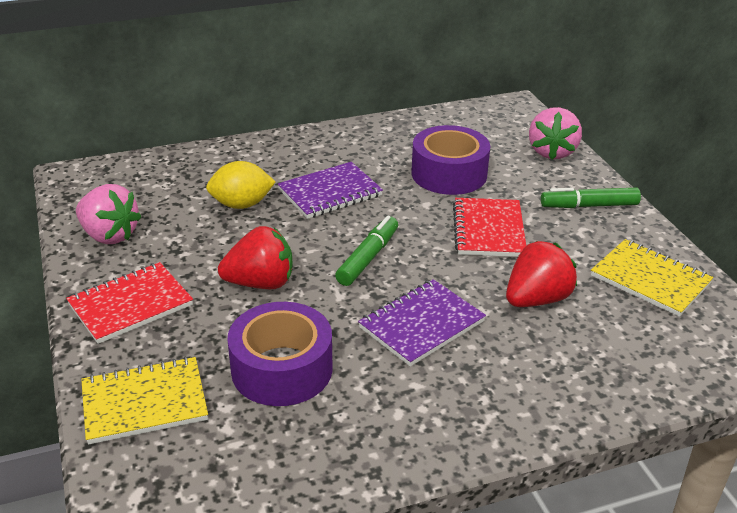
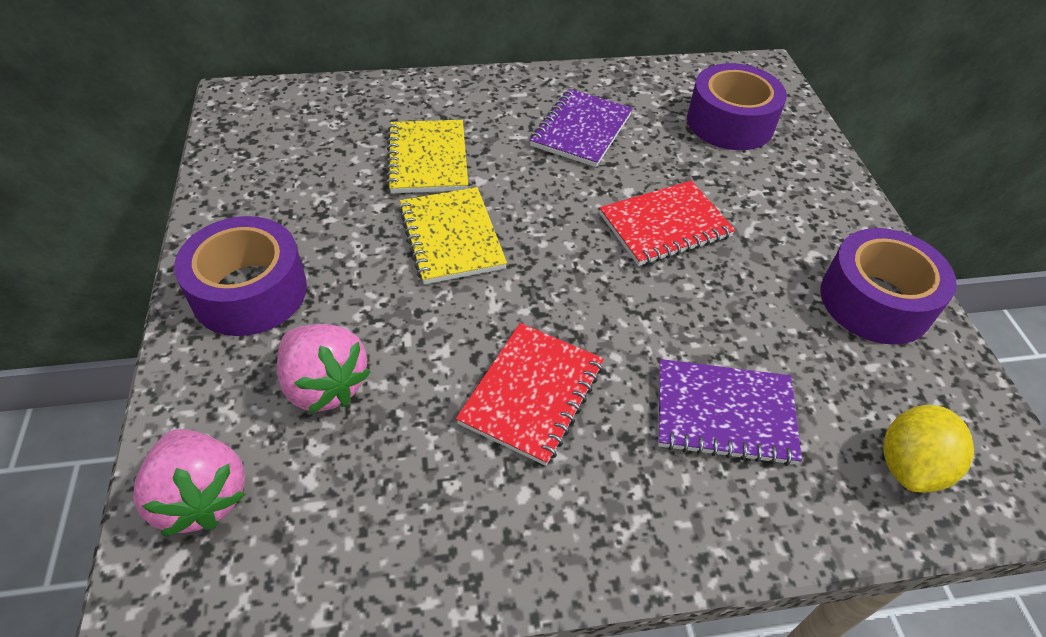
green marker: [335,216,398,286] [541,188,641,208] = 2 -> none = 0
purple tape: [227,302,333,406] [411,125,490,195] = 2 -> [174,216,307,336] [687,63,787,150] [820,228,957,345] = 3
red strawberry: [218,226,292,289] [506,241,577,307] = 2 -> none = 0

